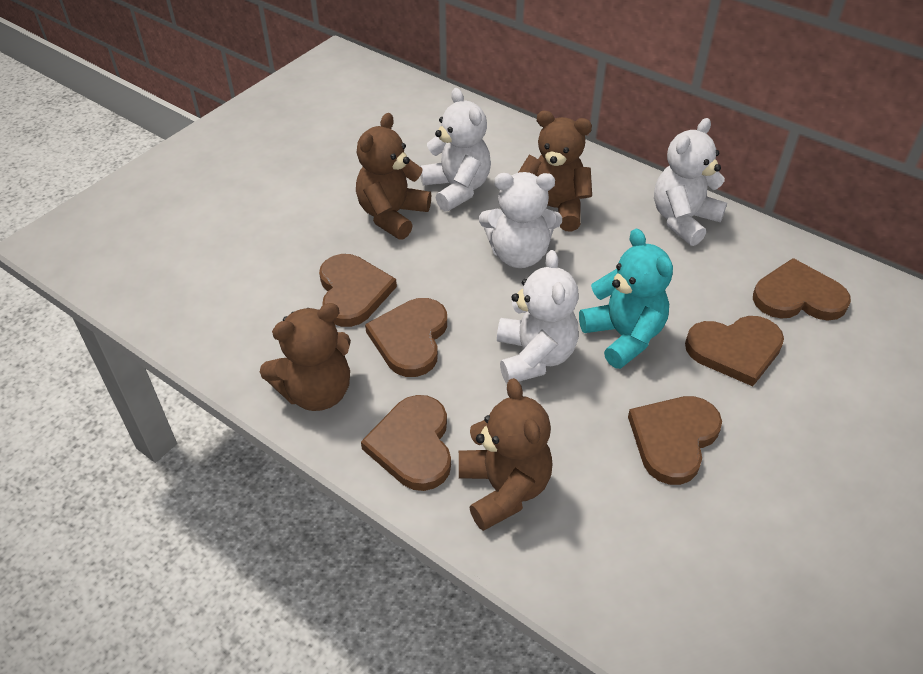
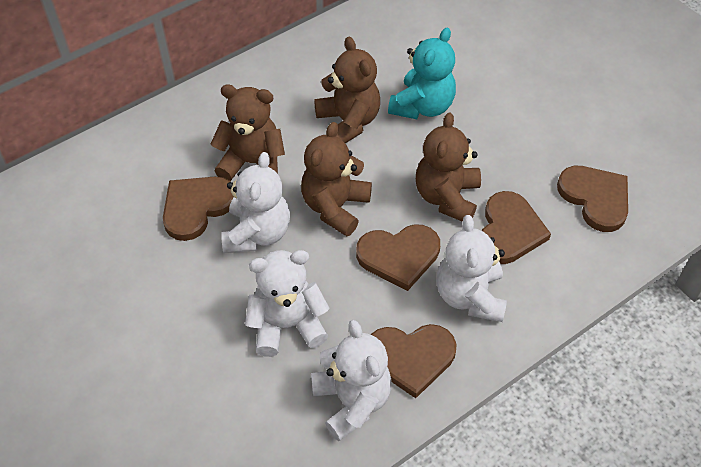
brown heart: [319,254,397,327] [361,395,451,491] [365,298,447,377] [628,396,722,485] [685,316,784,386] [753,258,851,320] = 6 -> [163,177,234,241] [356,224,440,291] [370,324,457,398] [482,191,551,264] [557,166,628,232] = 5

